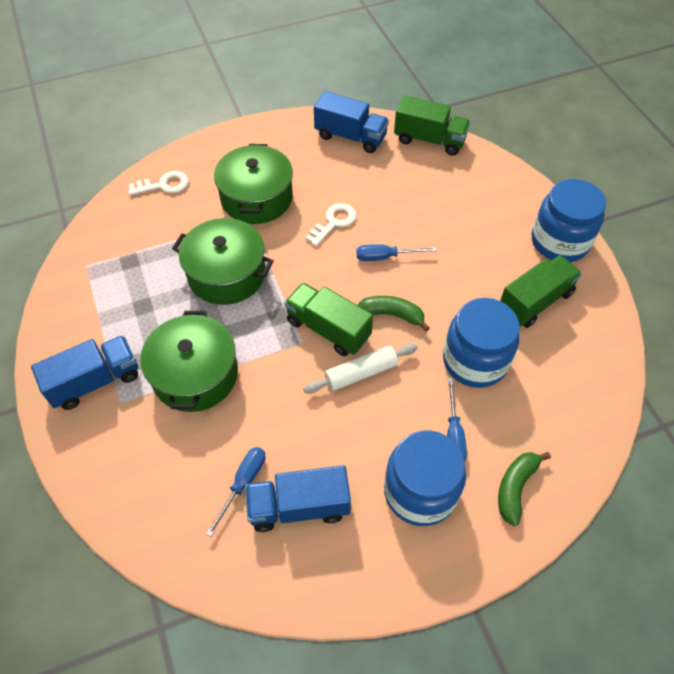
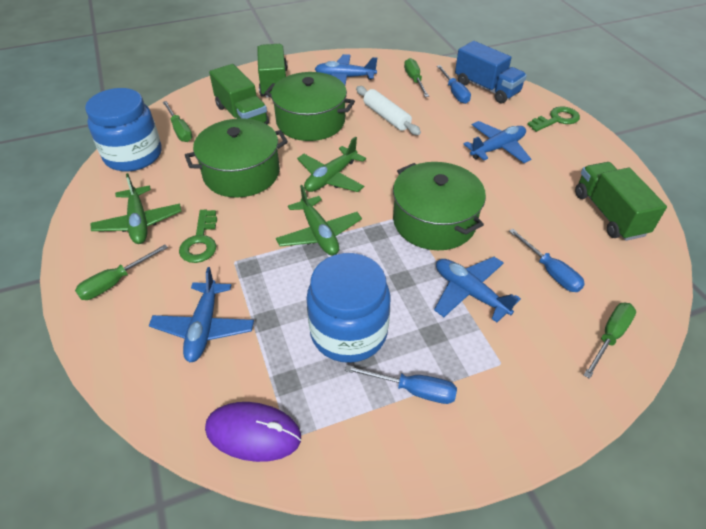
blue jar: [384,430,466,526] [443,298,520,388] [532,179,606,262] = 3 -> [85,88,162,172] [306,253,391,363] = 2
blue plane: none = 0 -> [149,267,254,362] [315,54,377,85] [434,257,521,322] [463,121,531,163] = 4
blue truck: [31,335,138,410] [245,465,351,532] [314,91,389,153] = 3 -> [455,41,527,103] = 1
green banana: [358,296,430,331] [498,452,551,526] = 2 -> none = 0
green key: none = 0 -> [179,210,217,263] [527,106,580,132] = 2
green plane: none = 0 -> [91,173,181,244] [276,185,362,256] [297,137,366,192] = 3
green screwdriver: none = 0 -> [75,244,168,300] [162,101,192,142] [404,58,429,97] [584,303,636,379] = 4
purple mouse: none = 0 -> [205,402,301,462] = 1
white key: [128,171,189,196] [305,203,356,246] = 2 -> none = 0

